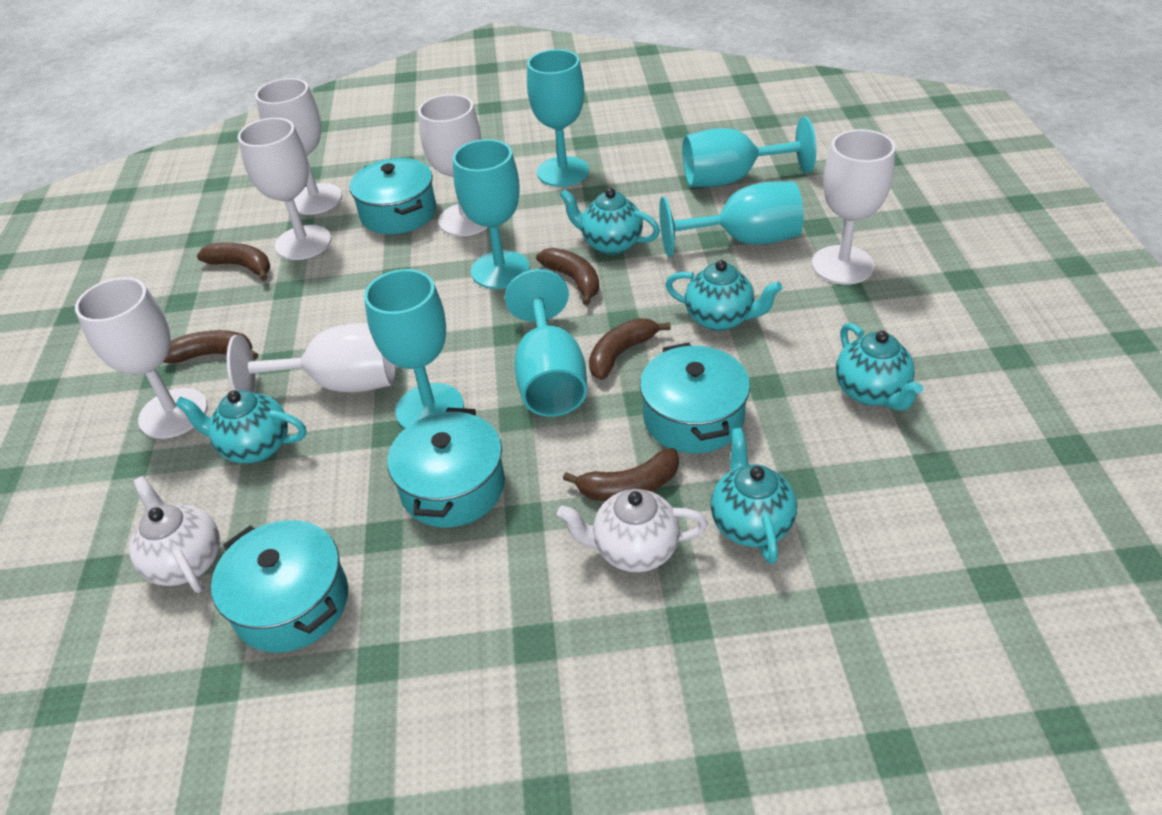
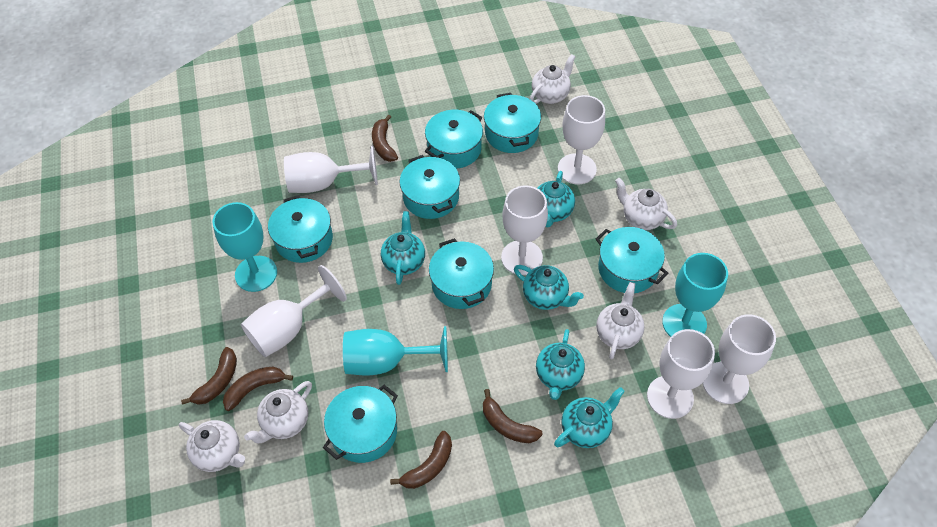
turquoise goblet: [364,269,464,429] [453,139,530,289] [505,269,587,417] [527,49,589,187] [659,182,803,257] [683,117,816,187] = 6 -> [212,202,277,292] [343,326,448,375] [662,253,728,337] = 3
turquoise pot: [211,520,348,653] [349,158,436,234] [387,408,505,527] [640,342,750,453] = 4 -> [268,195,333,263] [323,385,398,463] [399,155,460,219] [425,110,483,169] [429,238,494,309] [484,93,541,153] [596,227,669,293] = 7
white teapot: [129,476,220,593] [557,489,708,572] = 2 -> [179,420,245,472] [244,381,312,443] [530,54,576,104] [596,282,645,359] [615,178,677,230] = 5

